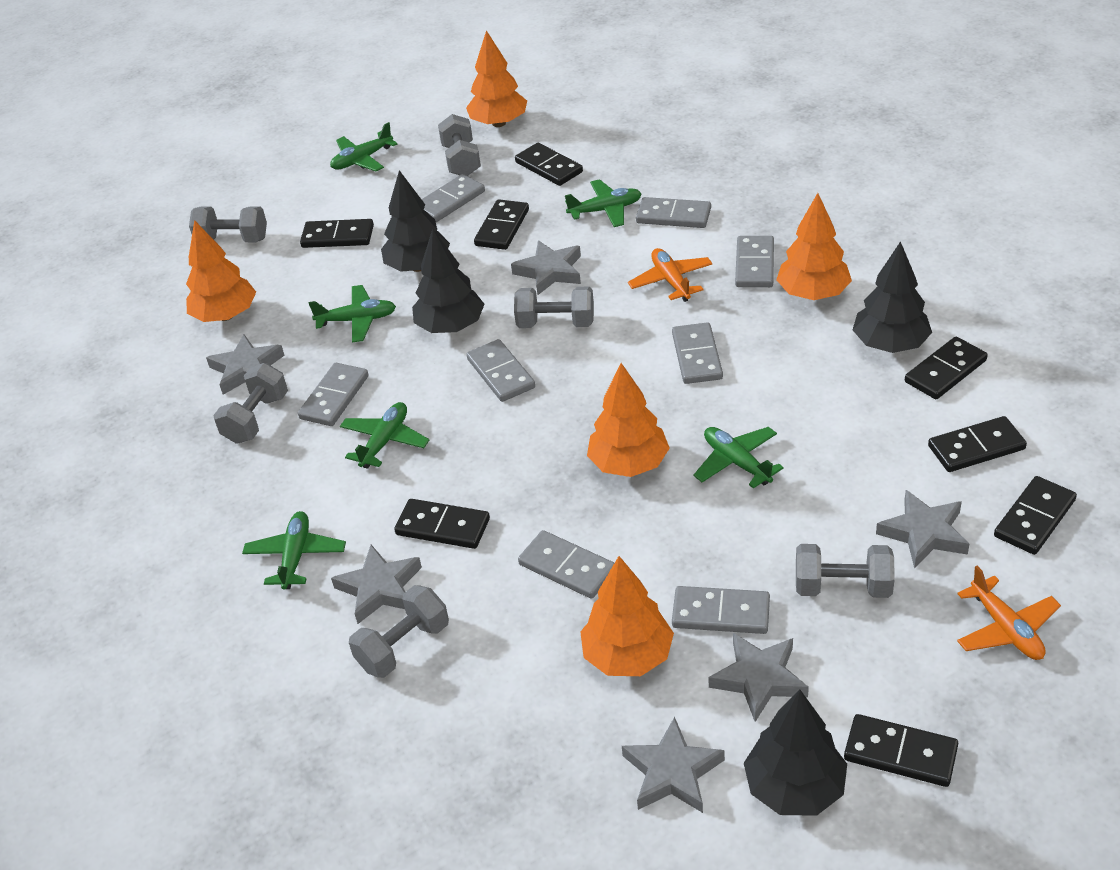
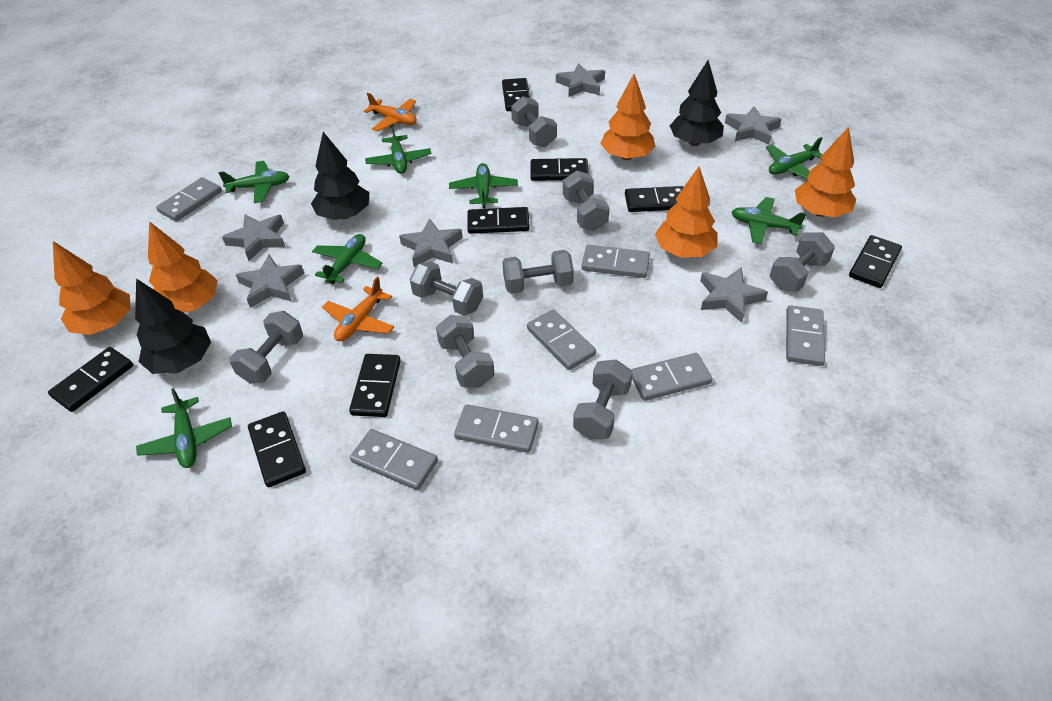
black tree: [381,170,450,272] [412,229,485,333] [744,690,847,816] [853,241,932,353] = 4 -> [135,279,211,374] [311,132,369,220] [670,60,723,146] = 3
green plane: [242,511,346,589] [309,285,396,342] [330,122,398,172] [340,402,429,469] [565,179,642,227] [693,427,784,488] = 6 -> [136,388,232,468] [218,161,290,203] [312,234,382,284] [365,124,432,174] [449,163,518,208] [732,197,807,244] [765,137,823,179] = 7
grey domino: [298,363,369,426] [422,174,485,222] [466,339,535,402] [518,530,614,599] [636,197,711,228] [672,322,723,384] [672,586,770,634] [735,236,774,287] = 8 -> [156,177,222,222] [350,429,438,490] [454,404,538,453] [527,309,596,370] [582,245,650,278] [631,353,713,401] [786,305,825,366] = 7
grey dumbbell: [189,206,267,242] [213,363,288,444] [349,585,449,678] [438,114,481,176] [514,287,594,328] [796,544,895,598] = 6 -> [229,311,303,384] [410,261,483,316] [436,315,495,388] [502,250,574,294] [511,96,557,147] [563,171,609,231] [573,360,633,439] [770,232,835,291] = 8

